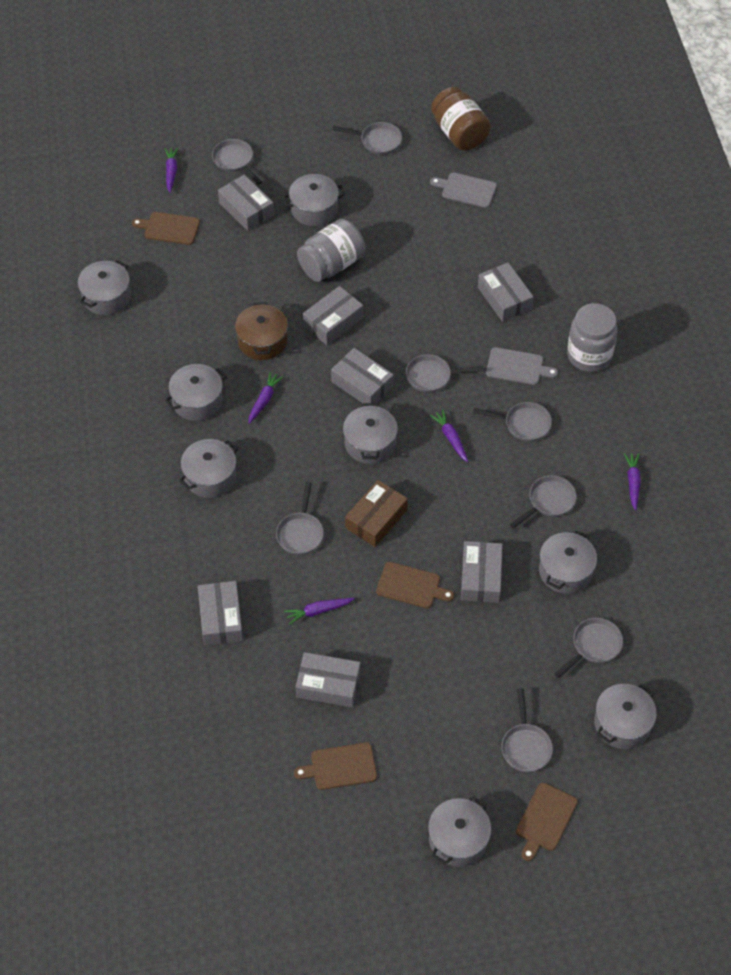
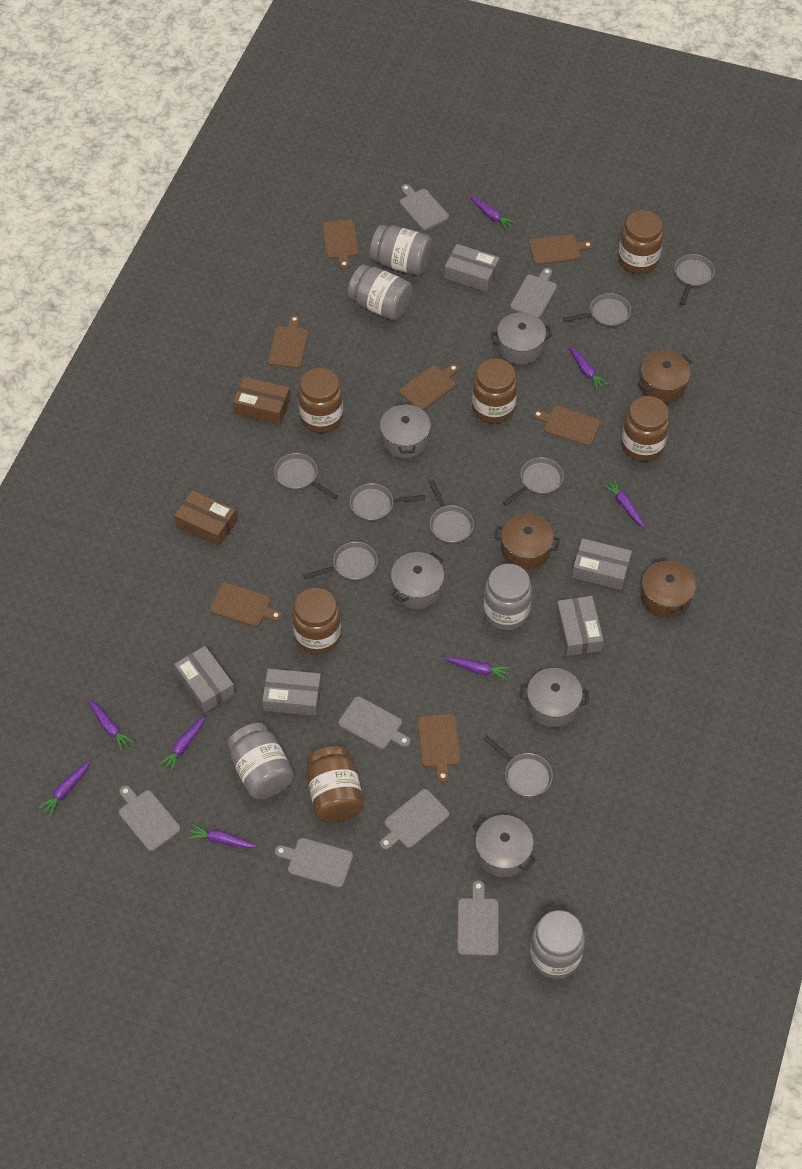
brown box: [345,480,408,547] = 1 -> [174,490,237,546] [233,377,291,425] = 2
brown cutting board: [132,212,200,245] [294,742,377,790] [376,562,454,608] [516,783,578,861] = 4 -> [210,583,282,627] [268,315,309,369] [322,219,359,269] [399,364,459,410] [418,714,460,783] [529,234,593,265] [533,406,601,446] = 7
brown jar: [431,87,491,150] = 1 -> [292,588,341,654] [298,368,343,433] [307,746,364,823] [472,358,517,424] [618,210,664,274] [621,396,670,461] = 6
brown pot: [235,302,288,360] = 1 -> [494,514,560,570] [638,350,692,403] [641,557,696,618] = 3
grey box: [198,581,243,645] [218,174,274,231] [296,652,361,707] [303,286,363,345] [331,348,394,403] [461,541,503,603] [478,262,534,322] = 7 -> [174,646,235,713] [262,668,322,716] [444,244,500,292] [556,596,604,656] [572,538,632,590] = 5
grey cutting board: [430,172,497,208] [486,347,558,385] = 2 -> [119,785,181,851] [275,838,353,888] [338,696,410,749] [380,789,449,850] [400,184,449,230] [457,880,499,956] [510,268,557,318] = 7
grey jar: [297,219,365,282] [567,303,618,372] = 2 -> [227,723,294,799] [348,265,413,321] [370,225,432,276] [483,564,532,630] [530,910,585,979] = 5
grey pot: [78,260,131,315] [165,364,227,421] [179,439,238,498] [283,174,345,226] [343,403,398,464] [428,796,491,867] [539,530,597,594] [594,683,657,749] = 8 -> [380,402,431,458] [391,552,444,609] [473,815,536,877] [491,312,552,364] [520,668,589,727] = 5
purple carrot: [164,147,178,193] [249,372,283,424] [284,598,355,625] [430,410,468,462] [624,453,641,511] = 5 -> [39,760,90,817] [88,700,134,751] [159,716,205,772] [187,824,257,848] [444,657,511,680] [470,196,516,230] [569,346,608,390] [602,479,645,527] = 8

